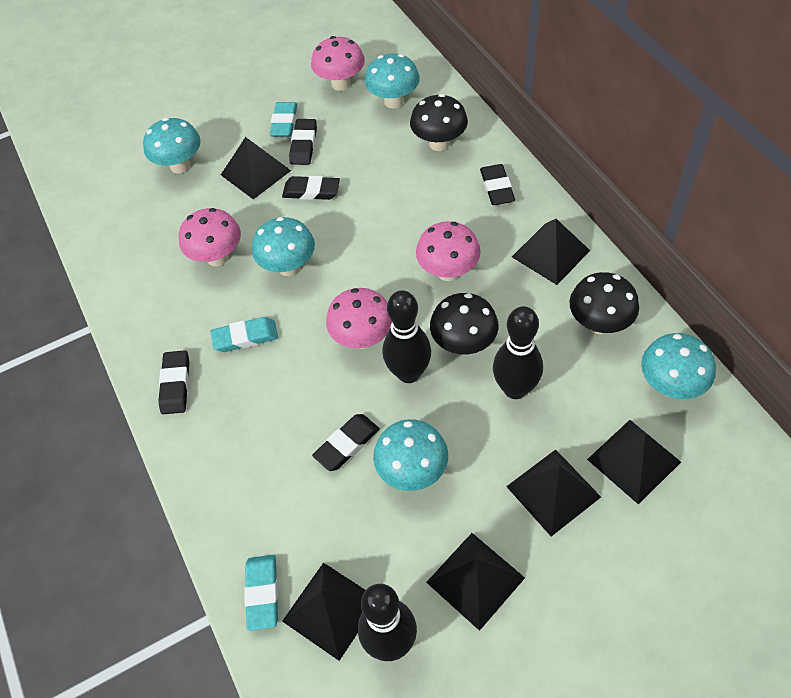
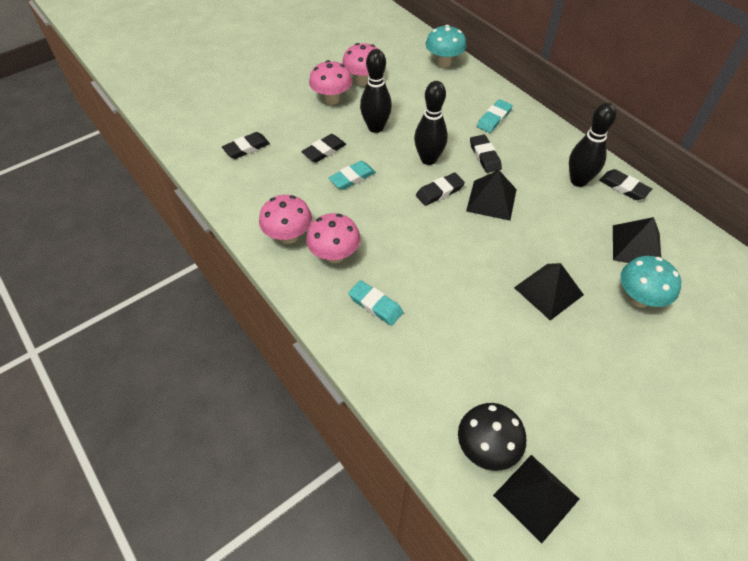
black mushroom: [410,94,468,151] [430,293,499,355] [569,272,639,334] = 3 -> [458,403,526,471] = 1
black pyramid: [221,137,291,199] [282,563,366,661] [426,533,525,631] [506,450,601,536] [512,219,590,285] [587,420,681,504] = 6 -> [466,170,517,221] [493,455,579,543] [514,263,584,321] [613,217,661,263] = 4
turquoise mushroom: [143,118,201,173] [252,217,315,276] [365,54,420,109] [373,419,448,491] [641,333,716,399] = 5 -> [426,25,467,68] [620,256,681,308] = 2

